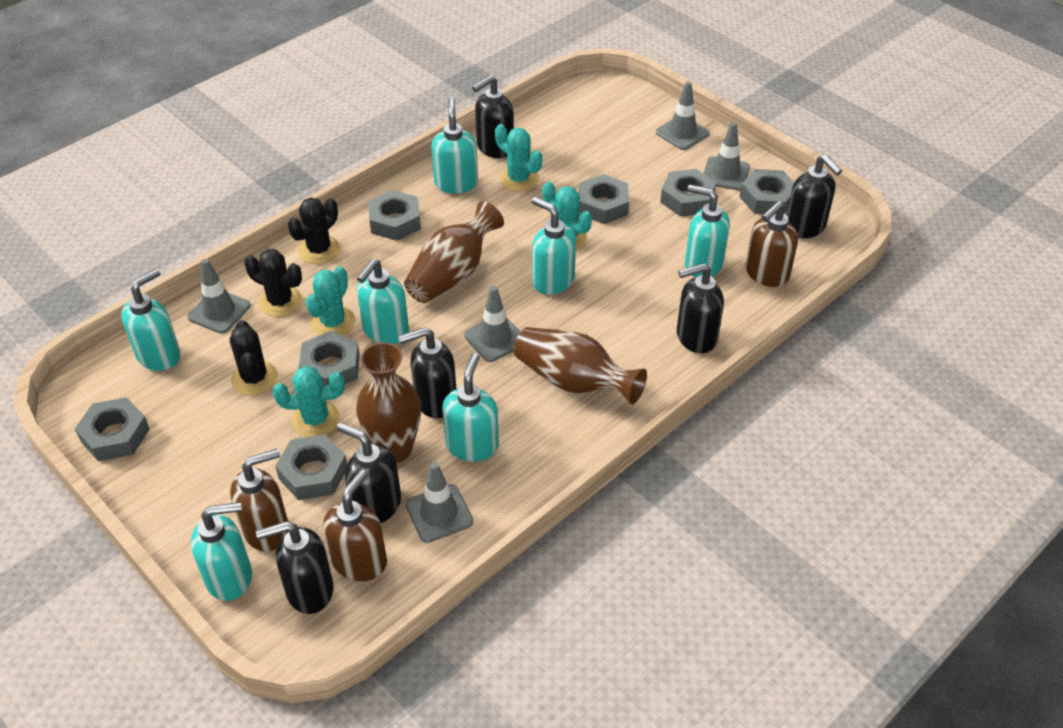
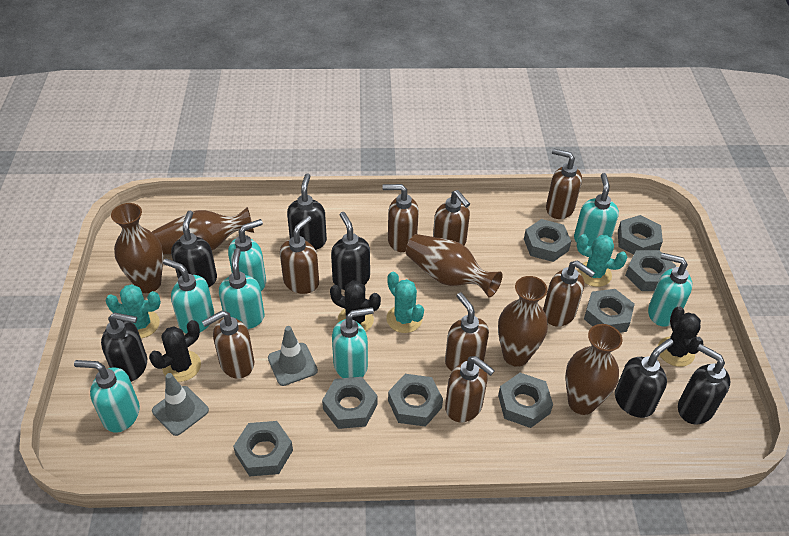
brown soap dispenser: [230,449,288,552] [323,469,387,581] [746,201,798,287] = 3 -> [202,311,254,379] [280,216,319,294] [382,184,419,252] [433,190,470,245] [445,292,489,371] [445,356,495,422] [543,260,595,327] [546,148,582,219] = 8
brown vase: [356,342,421,463] [404,201,504,303] [514,327,647,404] = 3 -> [111,203,163,293] [152,207,254,254] [406,234,502,297] [498,276,548,367] [565,324,622,415] = 5
grey nut: [75,397,150,461] [275,434,347,500] [299,331,360,386] [368,190,421,241] [579,174,629,224] [660,169,716,217] [739,169,794,214] = 7 -> [233,421,293,476] [322,377,378,429] [388,374,443,427] [498,373,553,428] [524,219,571,262] [584,289,635,333] [618,215,663,255] [625,250,676,291] = 8
grey traffic cone: [187,259,251,334] [406,462,473,543] [464,286,520,362] [656,81,710,150] [703,122,750,190] = 5 -> [152,373,209,436] [268,326,318,386] = 2
turquoise cactus: [273,366,345,437] [306,266,355,336] [495,124,543,191] [542,181,592,250] = 4 -> [105,284,161,338] [386,272,424,333] [577,234,627,287] = 3

